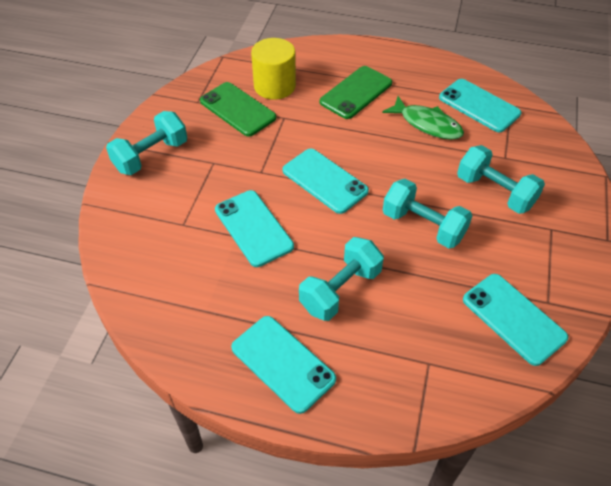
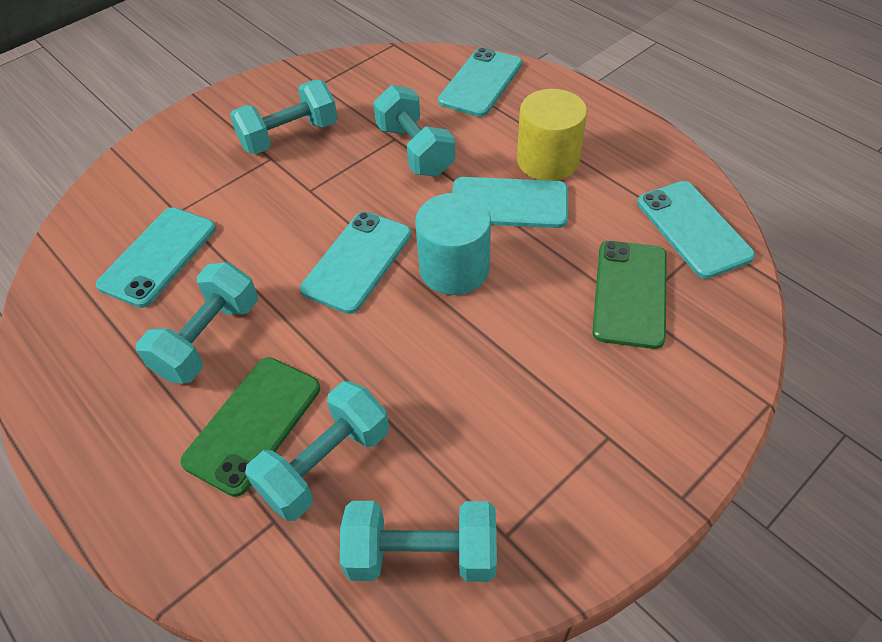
green fish: [382,96,464,140] = 1 -> none = 0
turquoise cylinder: none = 0 -> [415,193,491,295] = 1
turquoise dumbbell: [106,111,187,175] [299,237,384,321] [383,179,472,249] [457,145,545,214] = 4 -> [136,262,258,384] [230,80,338,154] [245,381,389,521] [340,501,497,582] [373,85,455,176] = 5

